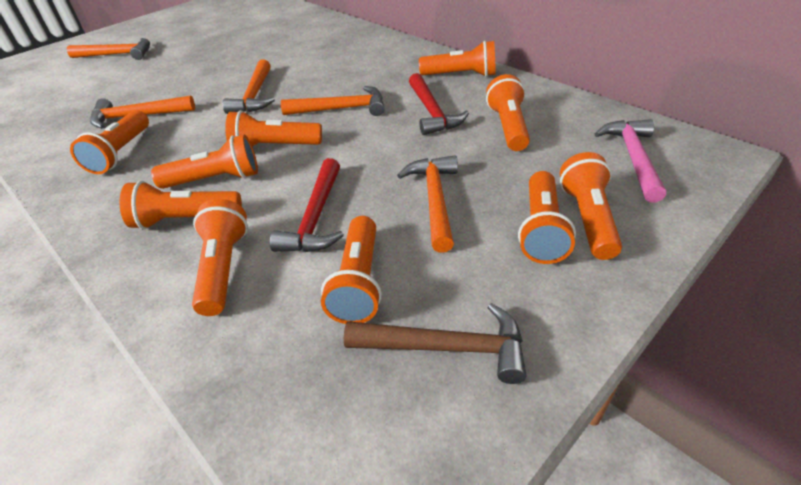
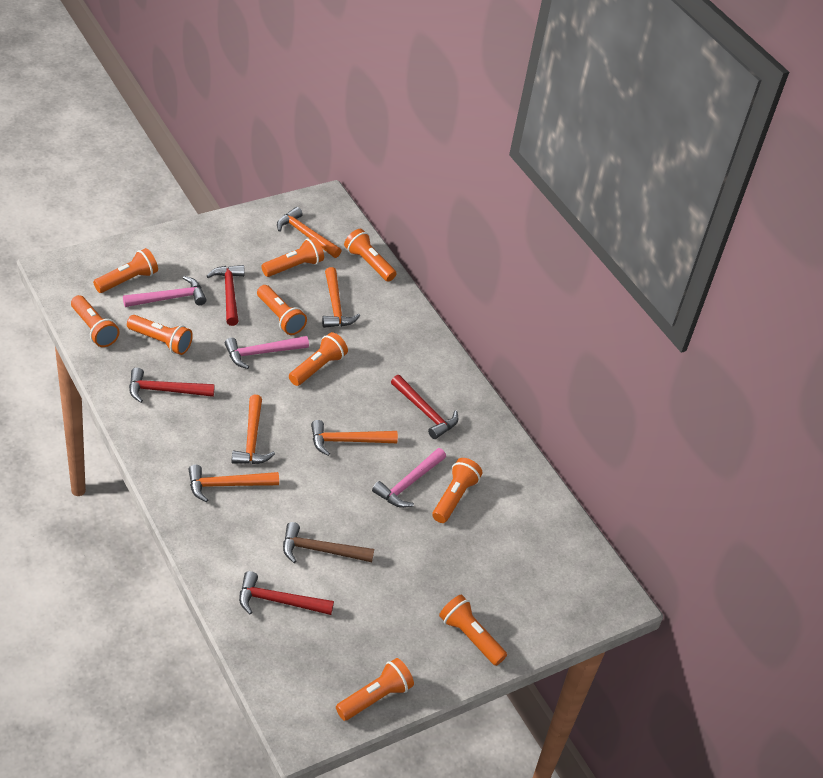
pink hammer: [595,119,666,202] = 1 -> [123,276,207,307] [225,336,309,369] [372,448,446,508] = 3
red hammer: [270,158,344,252] [409,73,469,135] = 2 -> [129,368,215,403] [207,265,245,326] [239,571,334,615] [391,375,458,439] = 4

